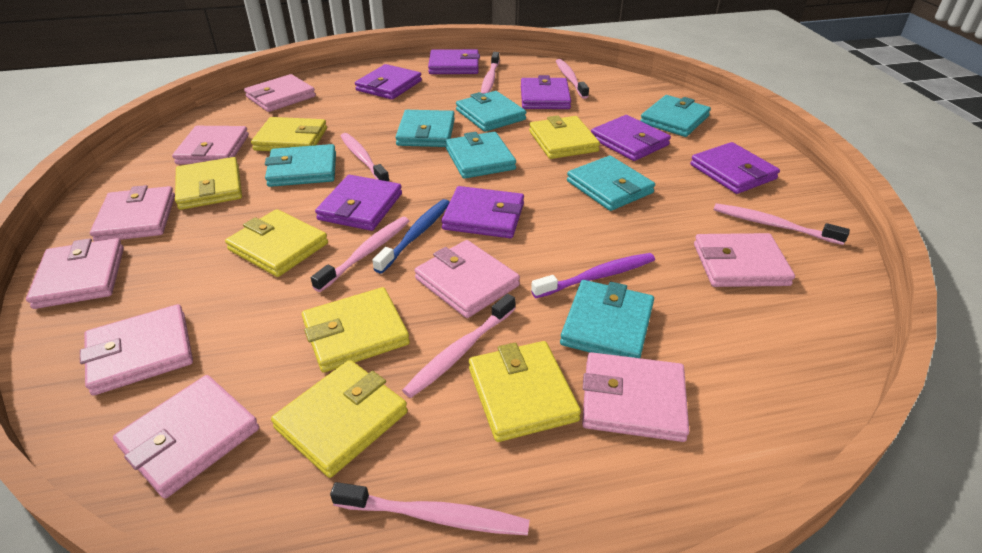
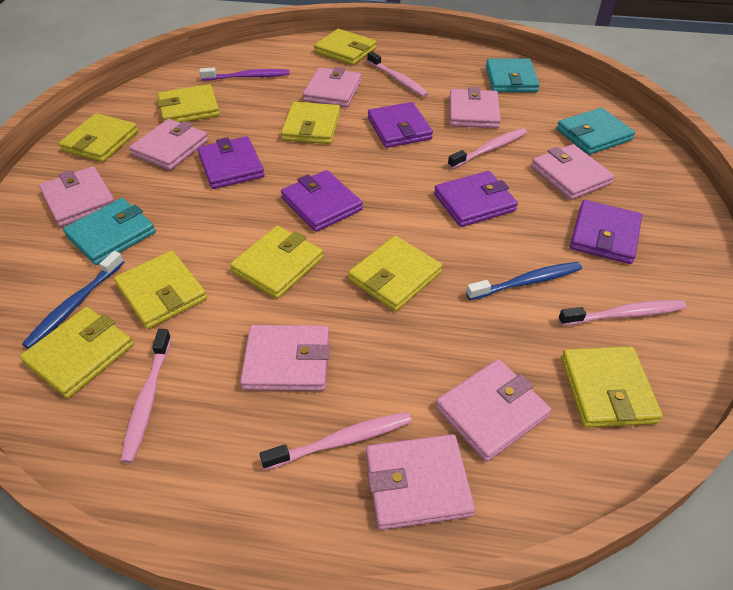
blue toothbrush: [372,199,450,274] = 1 -> [22,251,124,349] [466,262,582,300] = 2
pink toothbrush: [311,217,409,292] [330,482,530,535] [340,133,390,182] [402,294,516,398] [481,52,500,94] [556,59,589,99] [714,203,850,245] = 7 -> [120,329,172,463] [259,412,412,470] [367,51,429,97] [448,128,527,169] [558,300,687,326] = 5
pink wallet: [26,238,124,309] [80,304,193,396] [90,185,175,242] [113,375,259,499] [172,126,249,165] [244,74,316,112] [414,240,520,318] [582,352,689,442] [694,233,795,287] = 9 -> [39,166,114,227] [129,119,208,170] [240,325,330,391] [303,67,362,107] [366,434,475,530] [435,359,551,462] [449,87,501,128] [531,144,615,200] = 8
purple wallet: [315,175,402,231] [355,64,422,100] [428,49,480,74] [441,186,524,238] [521,75,571,109] [591,115,671,161] [690,142,780,194] = 7 -> [198,136,265,189] [281,170,363,232] [368,102,433,148] [434,171,518,227] [570,200,642,264] = 5
turquoise wallet: [265,144,336,187] [395,110,455,147] [445,132,516,179] [456,91,526,132] [560,280,654,358] [567,156,655,211] [640,95,711,137] = 7 -> [63,198,156,265] [486,58,540,92] [557,108,635,155] = 3
yellow wallet: [175,157,242,210] [225,209,328,277] [251,117,327,151] [271,360,408,478] [302,287,410,373] [469,341,581,442] [529,115,600,159] = 7 -> [20,307,133,398] [59,113,138,162] [114,250,207,329] [157,84,220,123] [230,226,323,299] [281,102,340,144] [314,29,377,65] [348,236,442,311] [561,346,663,428] = 9

